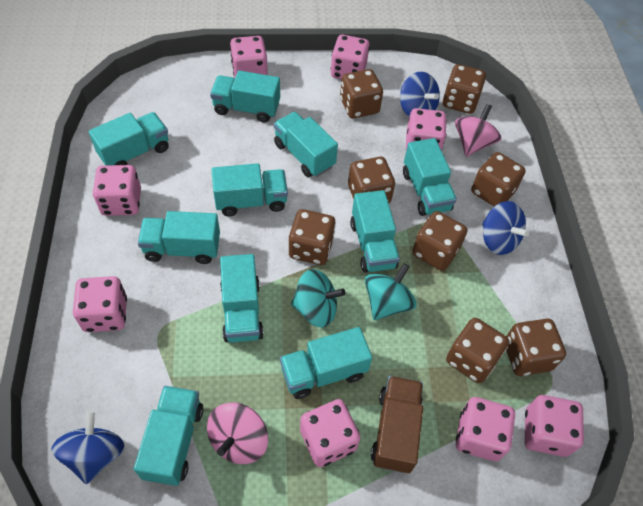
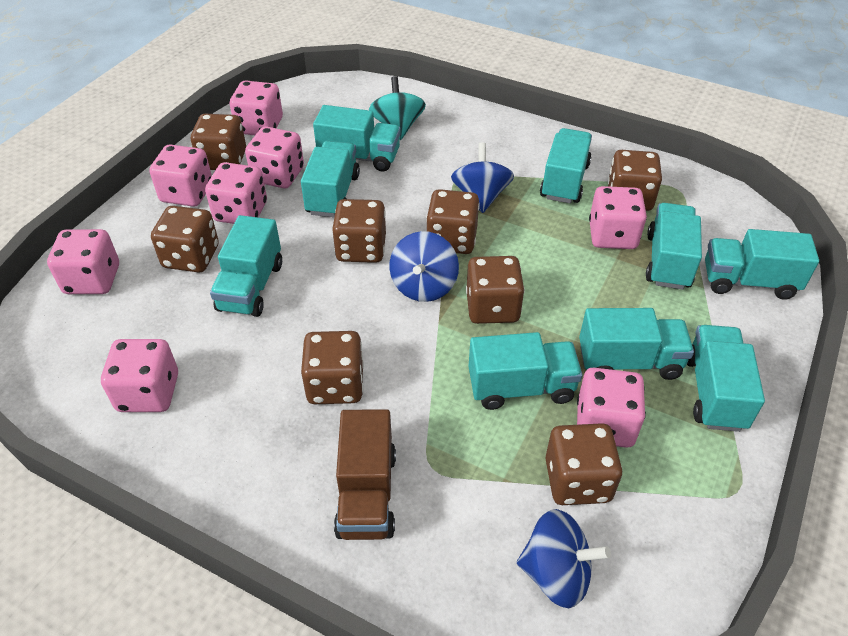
pink spinning top: [207,402,268,464] [455,104,501,157] = 2 -> none = 0
turquoise spinning top: [291,269,345,328] [365,263,417,320] = 2 -> [369,76,426,140] = 1
turquoise truck: [89,112,169,166] [134,386,203,486] [138,211,220,264] [210,70,280,123] [211,163,288,216] [220,254,264,343] [274,112,338,178] [280,327,372,399] [350,190,400,273] [403,138,457,216] = 10 -> [210,215,282,317] [301,141,360,217] [313,105,401,172] [469,332,583,410] [540,128,592,203] [579,308,694,380] [646,203,702,290] [687,325,765,432] [705,229,819,300] = 9

